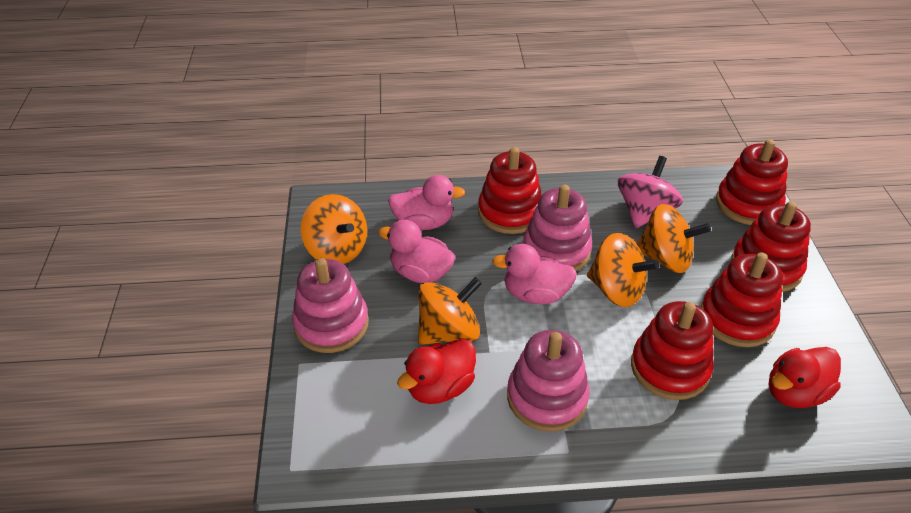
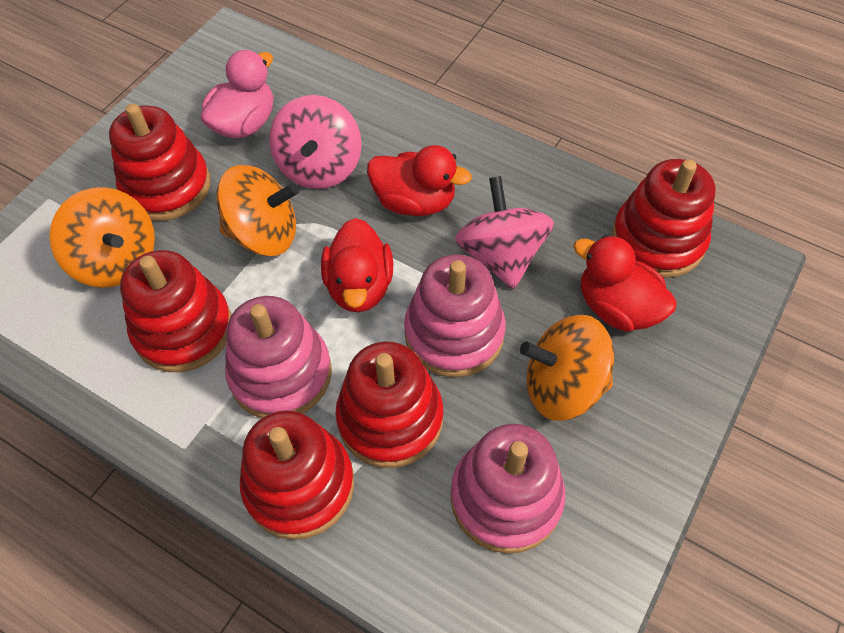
orange spinning top: [301,194,367,264] [418,277,482,345] [587,233,660,307] [637,204,711,273] = 4 -> [49,187,155,288] [216,165,299,256] [520,315,614,421] = 3
pink duck: [378,220,455,283] [388,175,466,230] [492,244,577,304] = 3 -> [201,50,274,138] = 1
pink spinning top: [618,156,683,229] = 1 -> [269,95,362,189] [455,176,554,289] = 2
red duck: [397,339,476,404] [769,347,841,408] = 2 -> [321,218,393,313] [367,145,472,216] [573,235,677,332] = 3

